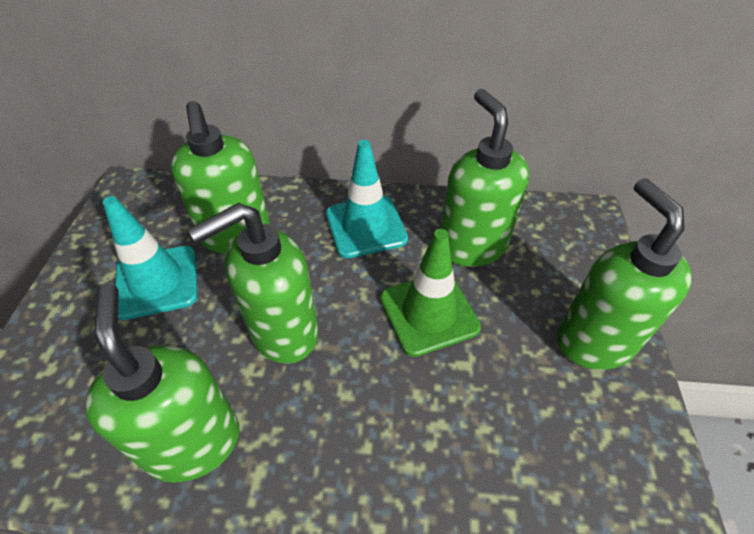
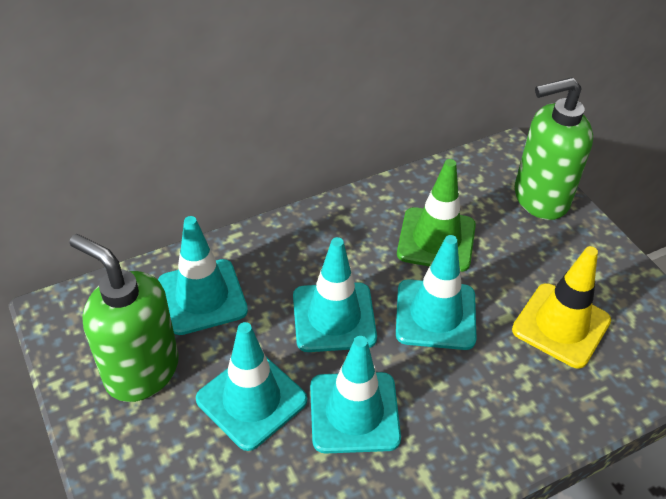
green soap dispenser: [85,284,240,483] [171,101,270,254] [188,203,318,364] [441,89,530,267] [557,178,692,370] = 5 -> [69,234,179,402] [515,77,593,220] = 2
turquoise traffic cone: [102,196,198,320] [326,140,408,258] = 2 -> [158,216,248,335] [196,322,307,451] [293,237,377,352] [310,336,401,454] [396,235,477,350] = 5
yellow traffic cone: none = 0 -> [512,246,611,368] = 1

